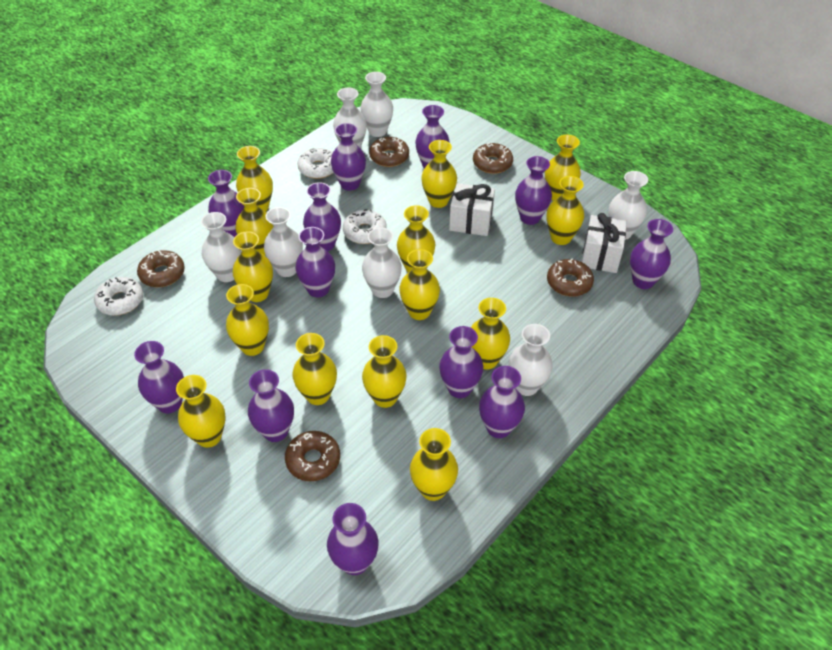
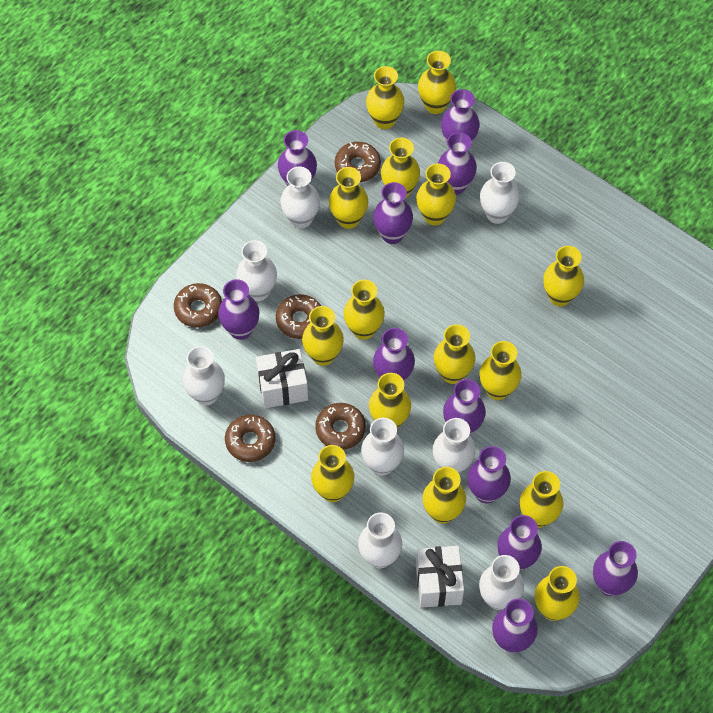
purple vase: [134,341,184,413] [208,170,244,237] [248,369,294,442] [295,227,335,297] [303,182,341,251] [327,503,379,575] [331,123,366,191] [415,105,450,168] [439,326,483,398] [479,366,525,438] [515,156,552,225] [630,219,673,289] = 12 -> [218,279,259,340] [278,130,317,186] [373,182,413,244] [373,328,415,381] [438,132,477,195] [441,89,480,142] [443,379,486,435] [467,446,511,504] [492,599,538,653] [497,515,542,570] [593,541,638,596] = 11
white donut: [94,277,143,316] [297,148,334,179] [343,209,387,244] = 3 -> none = 0
white vase: [201,212,241,282] [264,207,303,277] [333,88,367,149] [360,72,393,137] [362,228,402,298] [509,324,553,396] [608,171,648,240] = 7 -> [183,346,225,405] [236,240,277,301] [280,167,320,228] [358,512,402,569] [361,418,404,475] [433,418,476,474] [479,555,524,610] [480,162,520,224] = 8
yellow vase: [176,375,226,448] [226,284,269,356] [233,231,273,302] [235,188,273,256] [236,146,273,212] [292,333,337,405] [362,335,407,408] [397,205,436,272] [399,249,440,320] [410,428,458,501] [421,140,457,208] [471,298,510,370] [545,135,581,201] [546,176,584,245] = 14 -> [302,306,344,366] [311,445,354,502] [329,167,368,229] [343,280,385,340] [366,66,405,129] [369,373,411,428] [381,138,420,199] [416,163,456,226] [418,51,456,114] [423,467,466,524] [434,324,475,384] [480,341,522,400] [520,471,563,528] [535,566,580,621] [543,246,584,307] = 15

